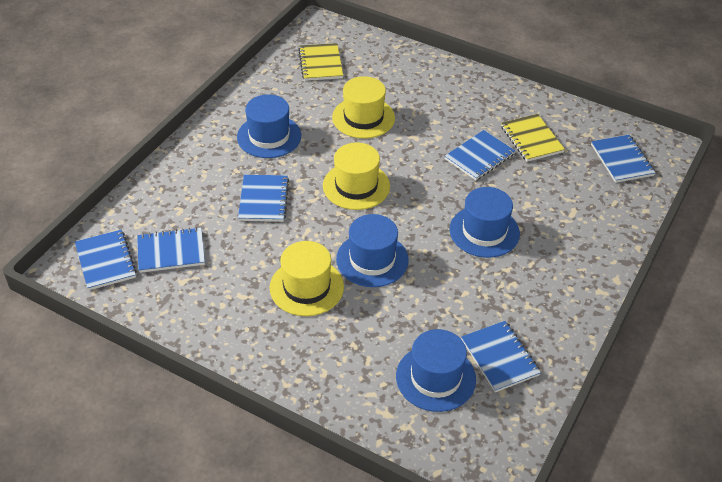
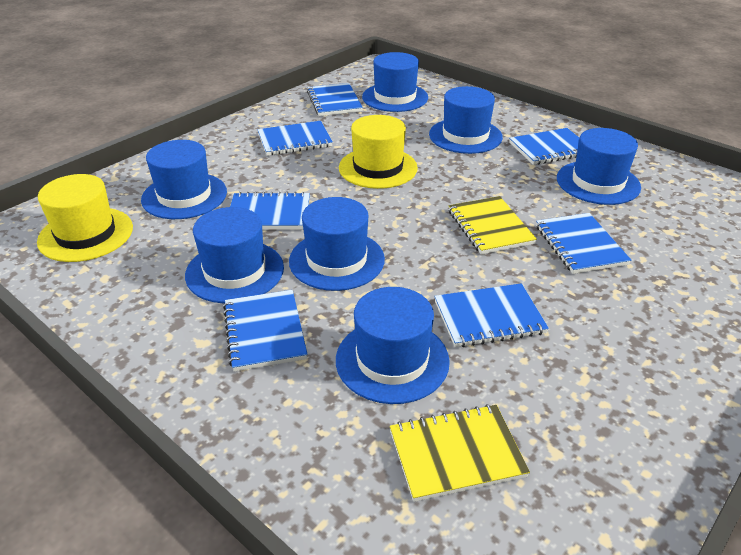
blue hat: [237,94,301,158] [336,214,409,287] [396,329,476,412] [449,187,520,258] = 4 -> [141,140,227,219] [185,207,284,303] [289,197,385,291] [336,287,450,404] [362,52,428,112] [429,86,503,154] [557,128,641,205] = 7
blue notebook: [75,230,137,290] [137,227,205,273] [238,175,289,222] [445,130,515,180] [461,321,541,392] [591,135,656,183] = 6 -> [223,290,308,372] [230,192,310,230] [257,121,333,156] [307,83,363,116] [434,283,549,347] [509,128,579,165] [536,213,631,274] = 7
yellow hat: [270,241,344,316] [323,143,390,210] [332,76,395,139] = 3 -> [37,174,133,262] [339,115,418,189] = 2

